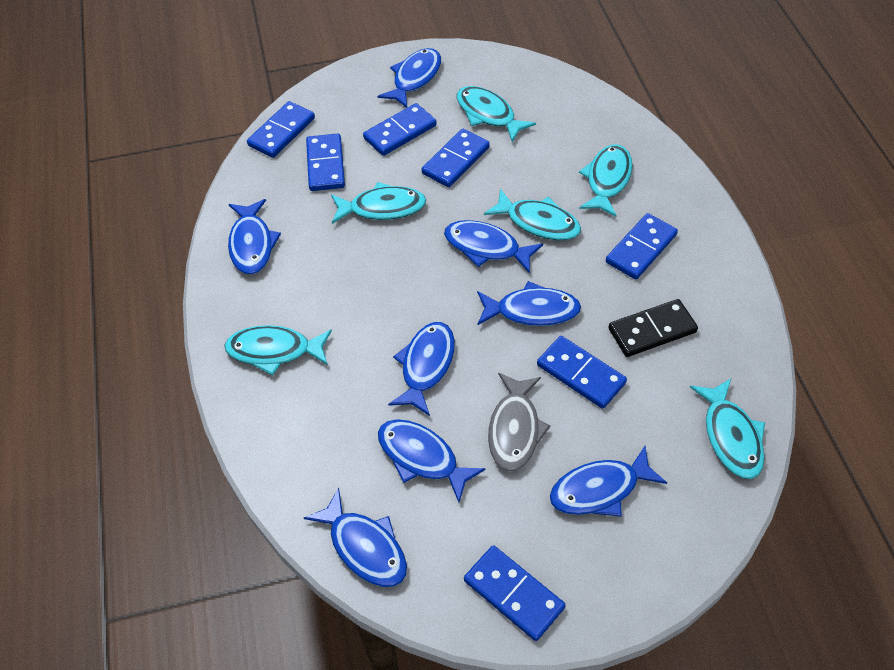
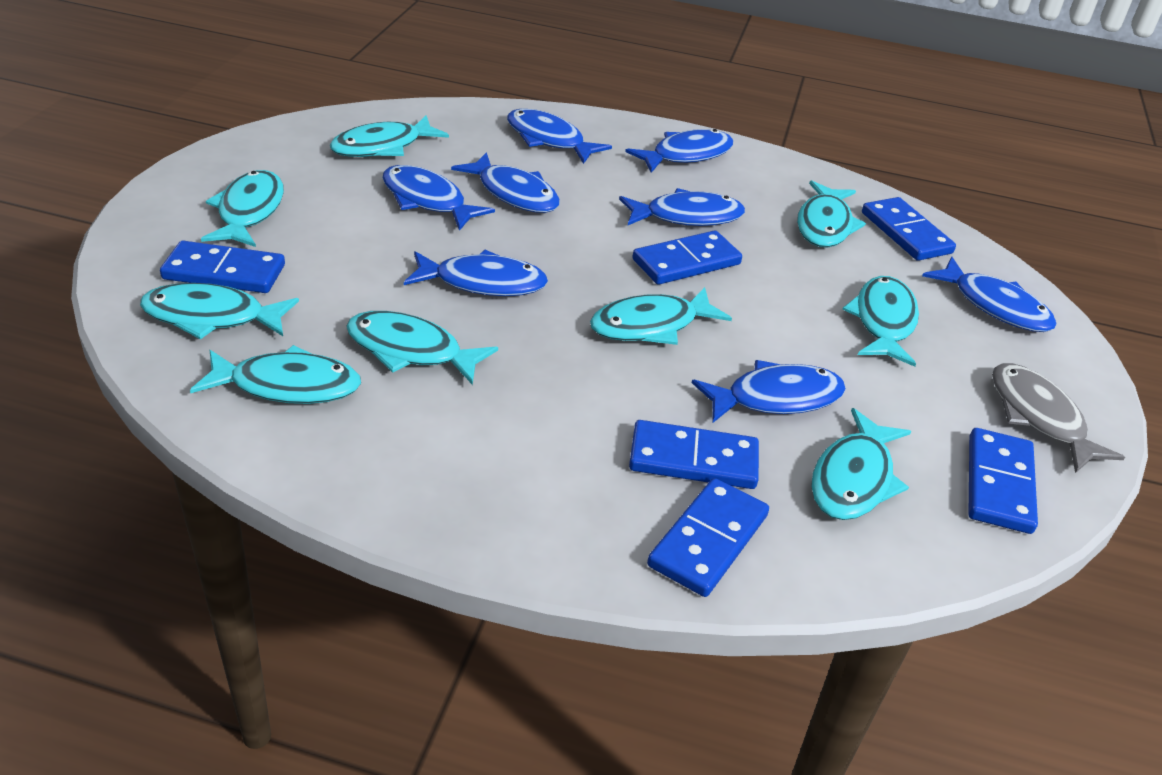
black domino: [608,299,698,357] = 1 -> none = 0
blue domino: [247,101,315,158] [306,133,345,191] [363,103,437,156] [422,129,490,187] [464,545,565,641] [537,336,627,409] [606,213,678,279] = 7 -> [160,241,285,293] [629,420,759,489] [632,230,742,285] [647,478,769,597] [862,197,956,261] [968,428,1038,534] = 6
turquoise fish: [225,325,332,375] [331,182,426,224] [457,86,536,142] [484,189,581,240] [579,144,633,217] [690,379,765,479] = 6 -> [140,283,299,340] [190,345,361,404] [201,170,284,247] [330,115,449,157] [346,311,498,385] [590,287,732,345] [797,180,866,248] [811,408,911,520] [842,276,919,367] = 9

